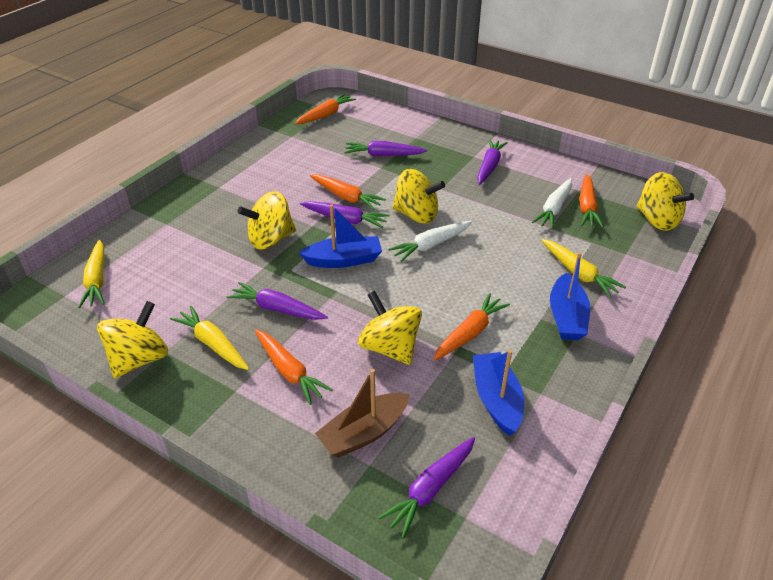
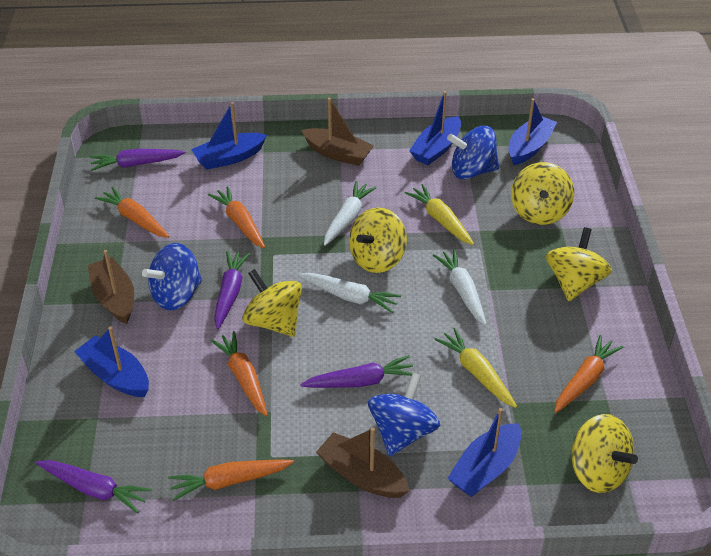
blue boat: [299,204,382,268] [473,350,524,436] [550,252,590,340] = 3 -> [74,326,149,397] [191,102,267,170] [409,91,461,165] [447,408,521,497] [509,98,557,165] = 5
blue spinning top: none = 0 -> [142,243,202,310] [368,373,440,456] [447,126,500,179] = 3
brown boat: [315,369,410,458] = 1 -> [88,250,134,324] [301,98,374,166] [316,427,410,498] = 3
purple carrot: [227,282,328,320] [300,201,389,228] [344,141,427,156] [378,437,475,538] [477,139,508,185] = 5 -> [36,460,152,513] [90,149,186,171] [214,251,250,329] [300,355,413,388] = 4
white carrot: [388,221,472,262] [532,178,572,229] = 2 -> [298,273,401,313] [324,181,377,246] [433,249,487,325] = 3
yellow carrot: [78,240,105,308] [170,306,249,370] [541,239,626,298] = 3 -> [405,184,474,245] [434,328,517,408] = 2

